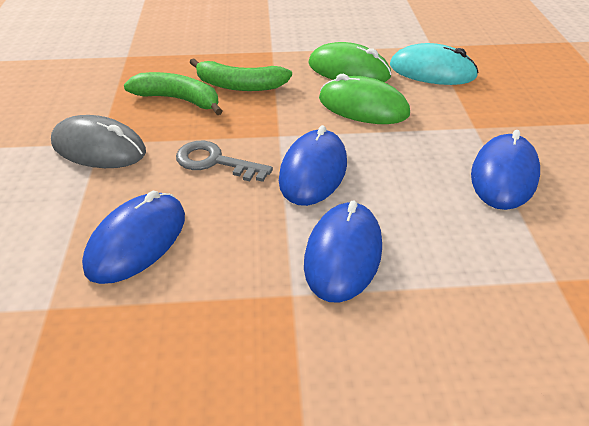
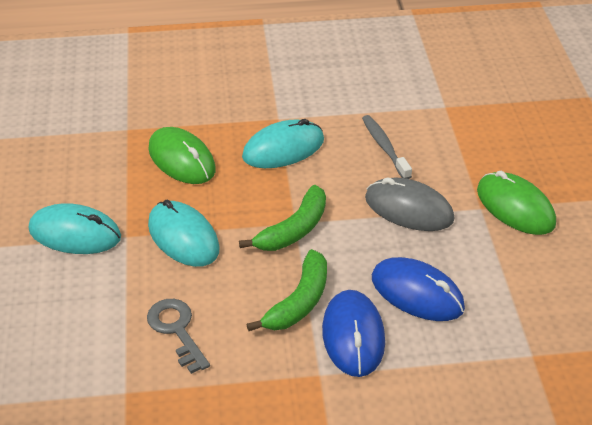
blue mouse: [82,191,185,284] [279,125,347,206] [304,201,382,303] [471,130,540,210] = 4 -> [322,290,385,377] [372,257,465,321] = 2
grey toothbrush: none = 0 -> [362,115,412,179] = 1
turquoise mouse: [390,43,479,85] = 1 -> [29,203,121,254] [148,200,220,267] [242,119,324,168] = 3

